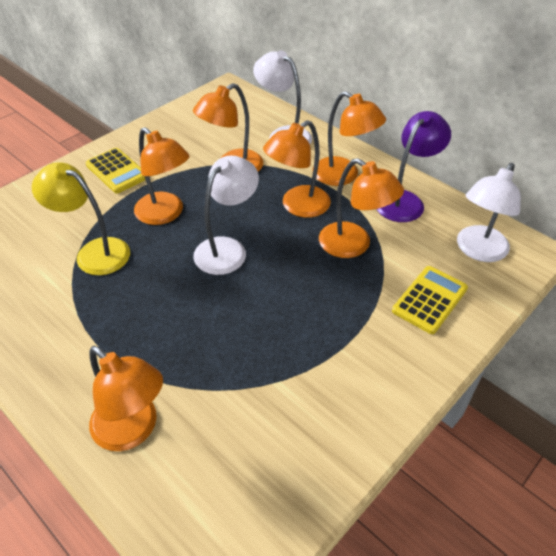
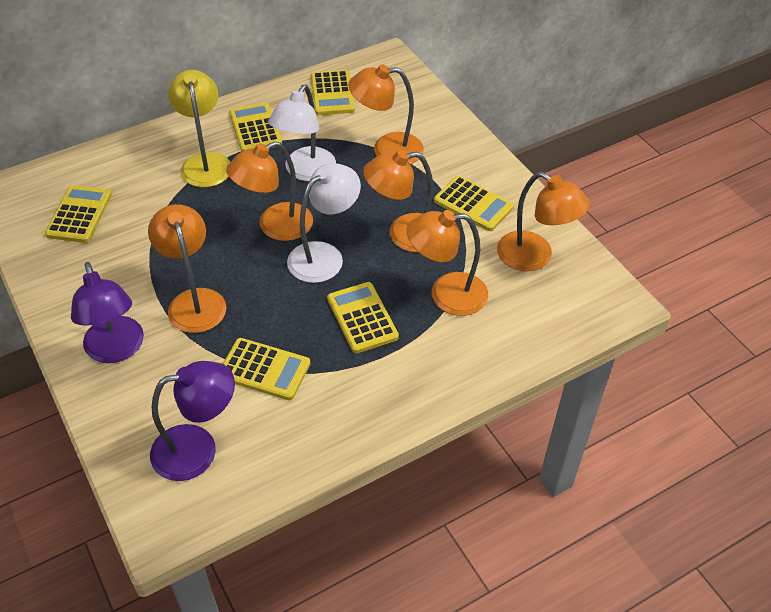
purple lamp: [377,111,451,222] = 1 -> [71,262,144,363] [150,361,235,481] = 2
white lamp: [193,156,259,275] [253,50,312,144] [457,163,521,262] = 3 -> [268,85,336,181] [287,163,361,283] = 2
yellow calculator: [86,148,145,193] [392,266,468,334] = 2 -> [45,185,112,243] [223,338,311,400] [229,102,282,152] [311,70,355,115] [327,282,399,353] [434,176,514,231] = 6

